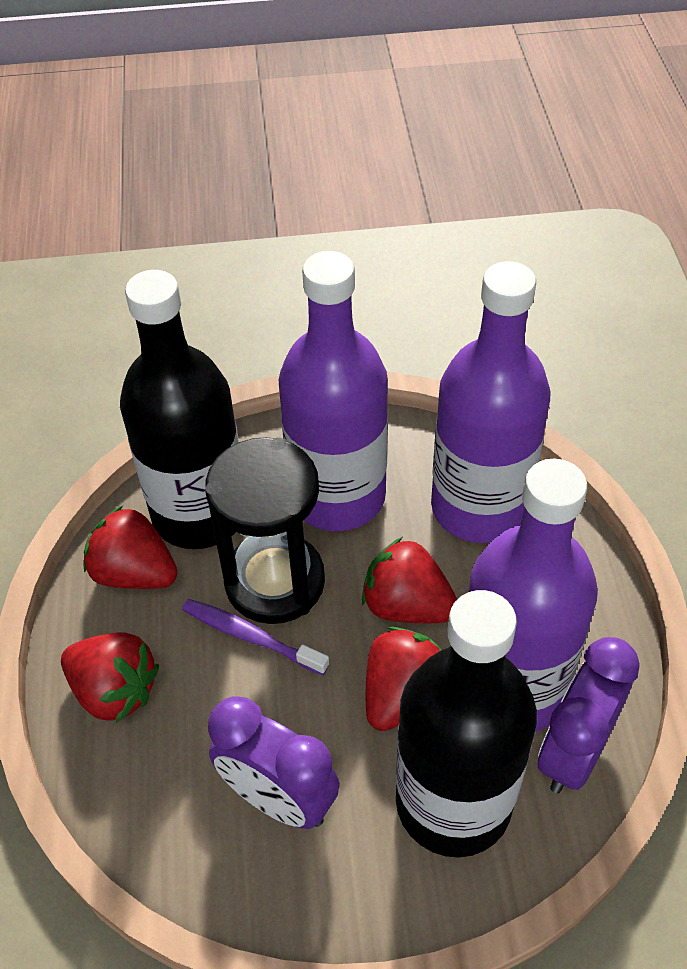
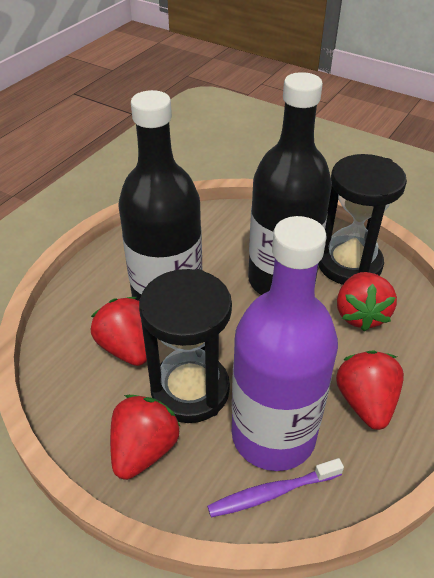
black hourglass: [205,437,325,624] = 1 -> [139,269,232,423] [319,154,407,285] = 2
purple bottle: [278,251,388,531] [431,261,551,543] [469,458,598,732] = 3 -> [232,216,338,471] = 1
purple clock: [208,696,340,829] [538,637,640,793] = 2 -> none = 0

